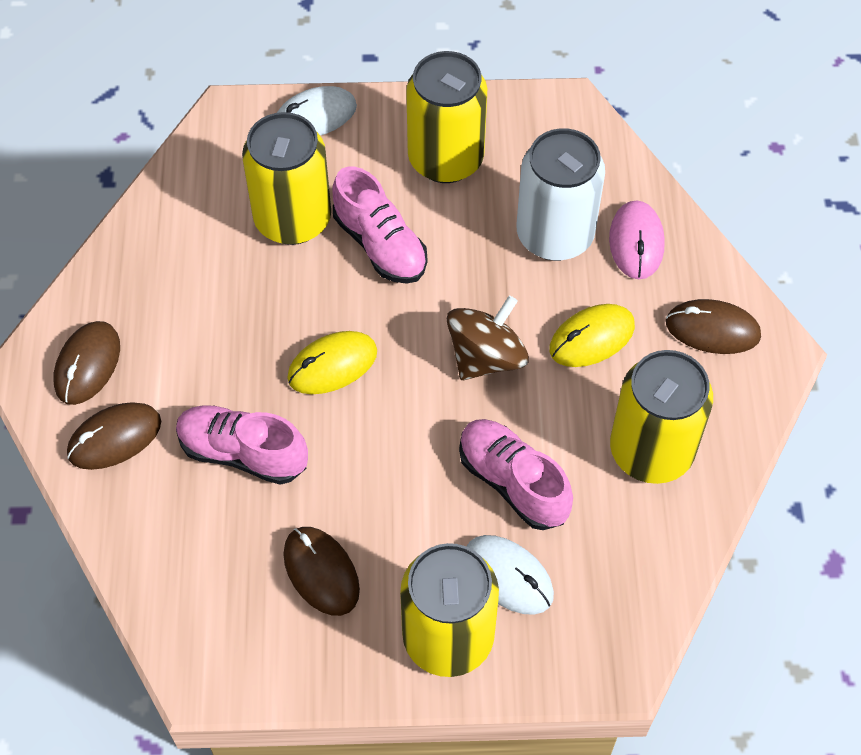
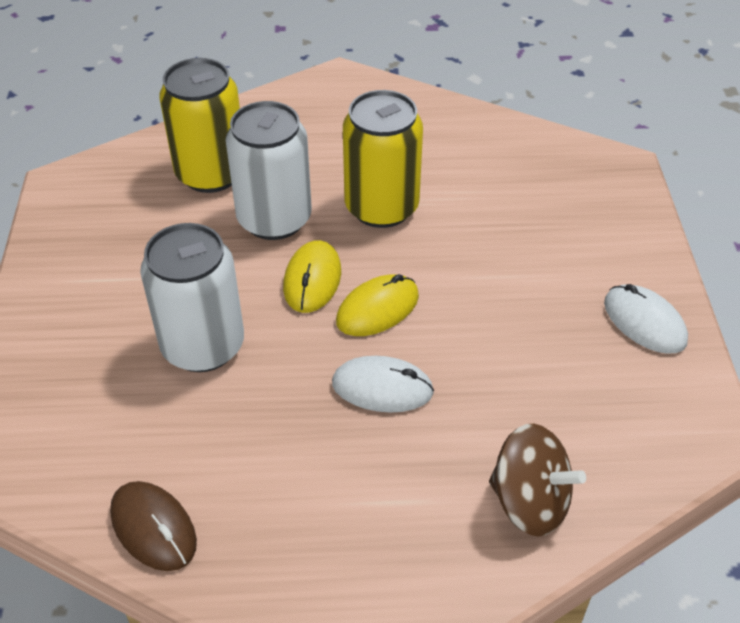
brown mouse: [54,321,120,405] [67,402,161,470] [283,527,360,616] [666,299,761,354] = 4 -> [110,481,197,571] = 1
pink mouse: [609,200,665,279] = 1 -> none = 0
pink shoe: [176,405,308,485] [332,167,427,284] [459,419,573,530] = 3 -> none = 0
white can: [516,128,605,261] = 1 -> [140,223,244,372] [225,101,312,240] = 2
yellow can: [242,112,331,245] [400,543,499,677] [406,51,487,183] [610,350,713,484] = 4 -> [159,58,240,193] [343,90,423,228] = 2

